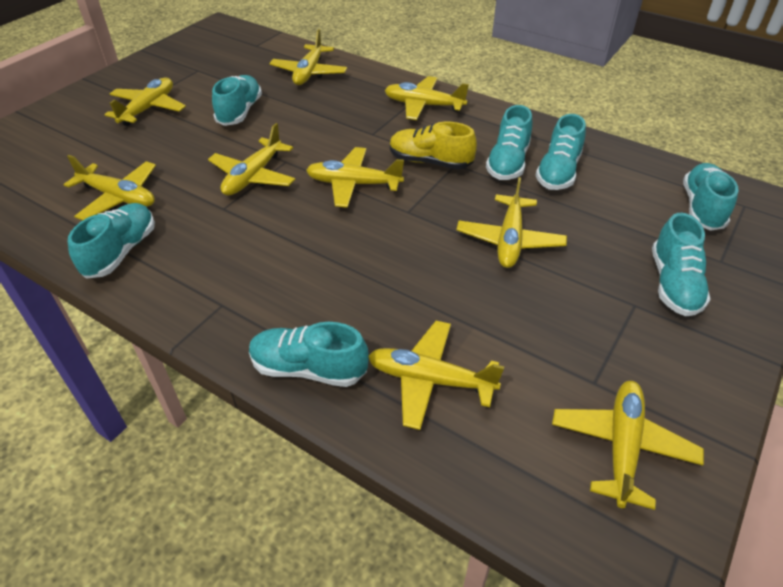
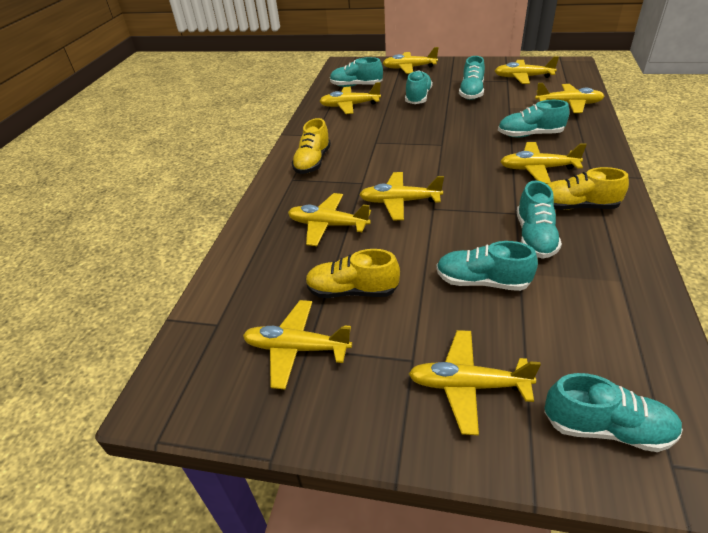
yellow shoe: [390,122,477,170] = 1 -> [292,118,331,174] [306,249,400,298] [547,167,629,210] = 3

